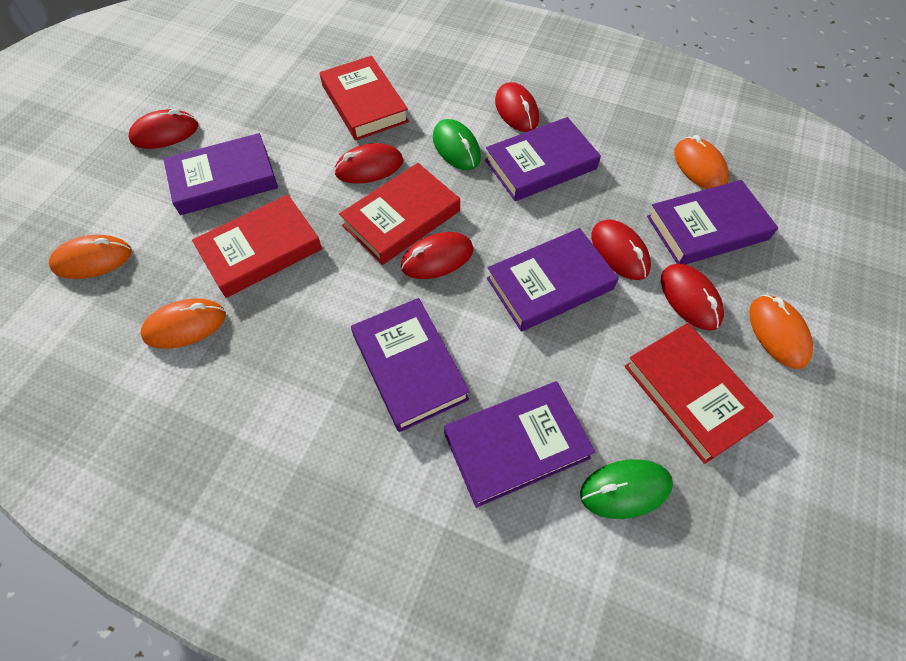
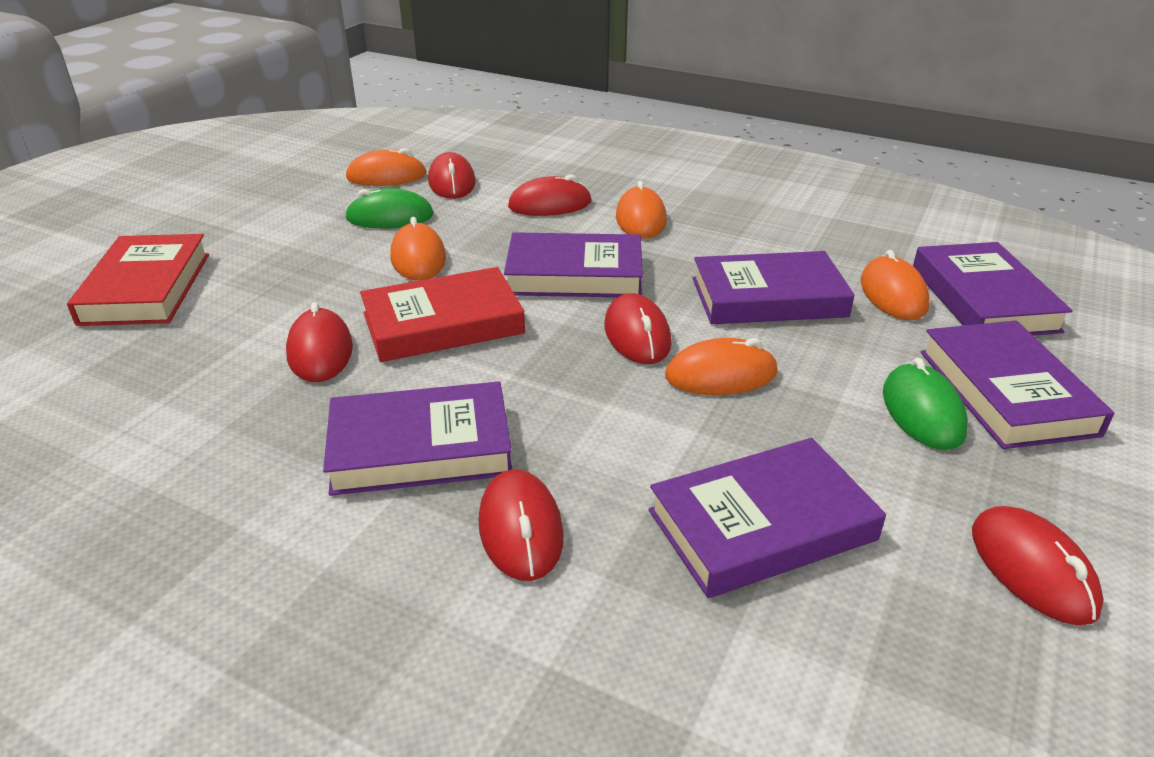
orange mouse: [49,235,132,279] [140,298,226,349] [674,135,729,189] [749,295,813,369] = 4 -> [346,148,427,186] [390,217,446,280] [616,181,667,239] [665,338,778,395] [861,250,929,320] = 5
red book: [192,194,322,298] [320,56,409,141] [339,163,460,265] [624,323,774,464] = 4 -> [67,234,209,326] [360,267,525,362] = 2

